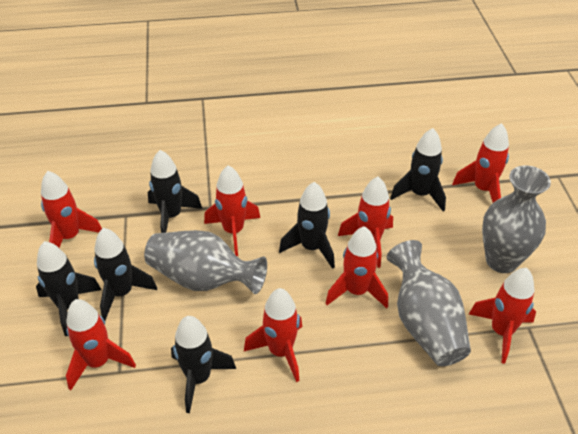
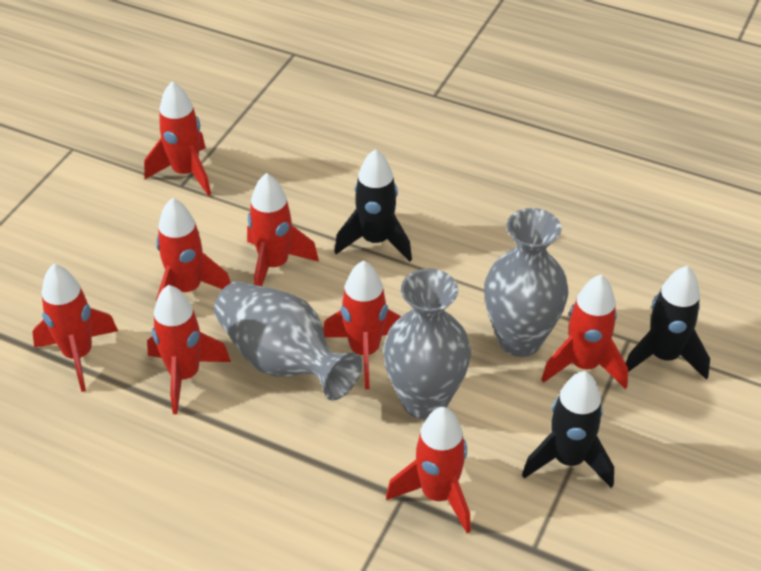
black rocket: [36,241,102,336] [94,228,157,320] [148,150,202,233] [171,316,236,413] [279,182,335,269] [390,128,446,212] = 6 -> [335,149,412,262] [522,371,614,488] [626,266,710,380] = 3

